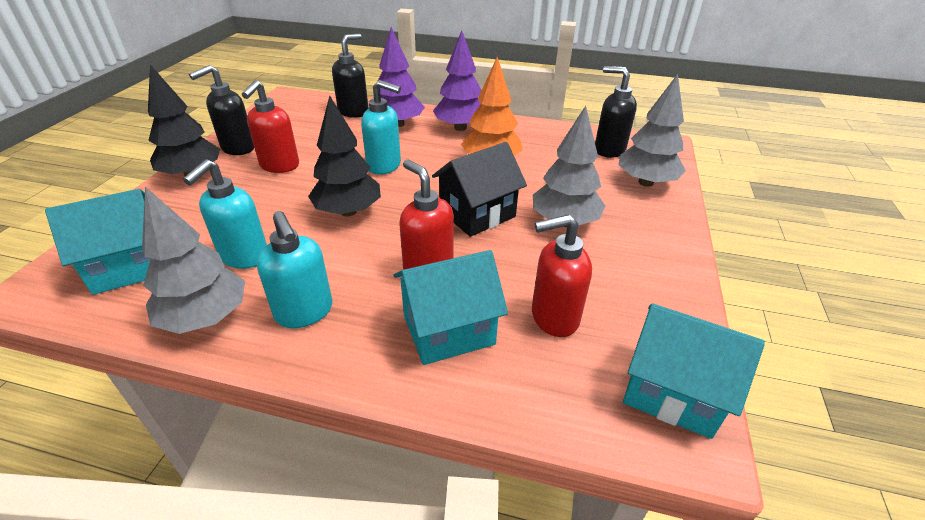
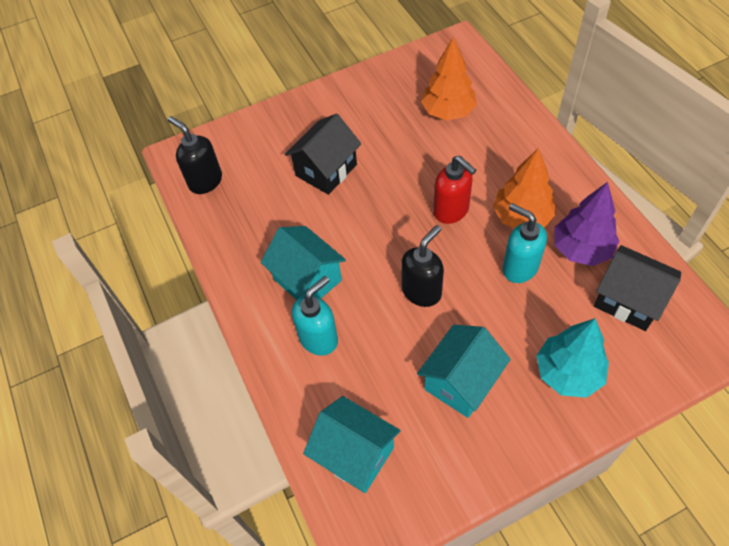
black house: [432,142,527,237] = 1 -> [285,114,361,195] [594,245,681,331] = 2
black soap dispenser: [189,65,254,155] [332,33,369,118] [595,66,637,158] = 3 -> [168,116,222,194] [401,225,444,307] = 2
black tree: [148,65,220,176] [308,96,381,216] = 2 -> none = 0
grey tree: [142,187,245,334] [533,106,605,227] [618,74,686,187] = 3 -> none = 0
orange tree: [461,57,522,156] = 1 -> [421,37,477,121] [493,148,556,228] = 2
purple tree: [378,27,425,127] [433,30,482,131] = 2 -> [554,182,619,266] = 1
red soap dispenser: [242,80,299,173] [399,159,454,270] [532,214,592,337] = 3 -> [433,156,476,224] = 1
turquoise soap dispenser: [183,159,267,269] [257,211,333,328] [361,80,401,175] = 3 -> [292,276,338,356] [502,203,547,283] = 2
turquoise tree: none = 0 -> [536,318,609,398] = 1

